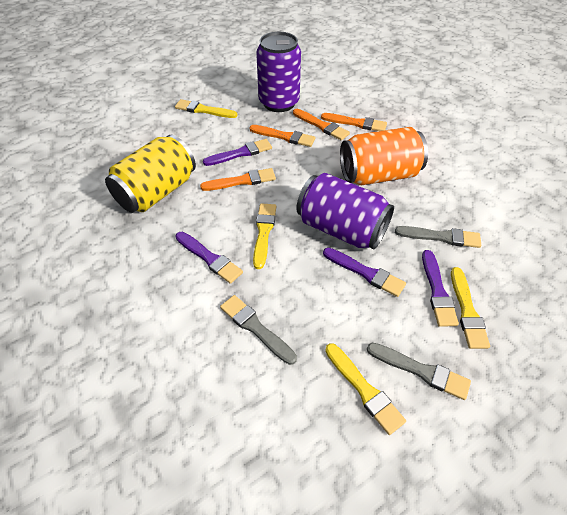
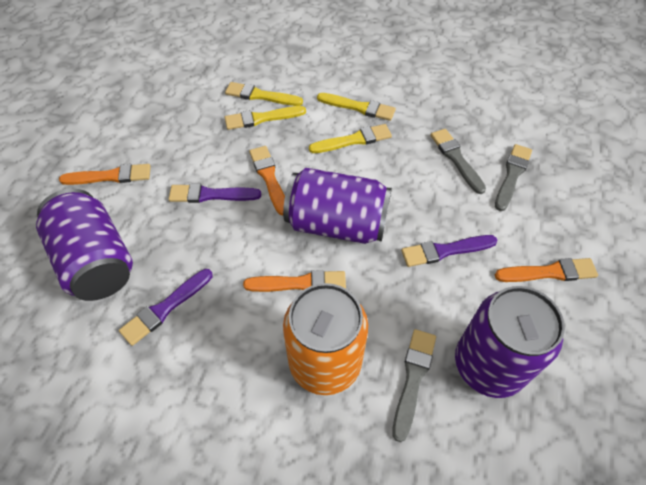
purple brush: [175,232,243,284] [203,139,272,166] [323,248,406,297] [422,250,459,327] = 4 -> [119,269,213,346] [169,184,261,203] [401,235,498,267] = 3
purple can: [256,32,301,112] [296,173,394,250] = 2 -> [36,189,133,301] [283,168,392,244] [455,286,565,398] = 3
yellow can: [105,135,196,213] = 1 -> none = 0

